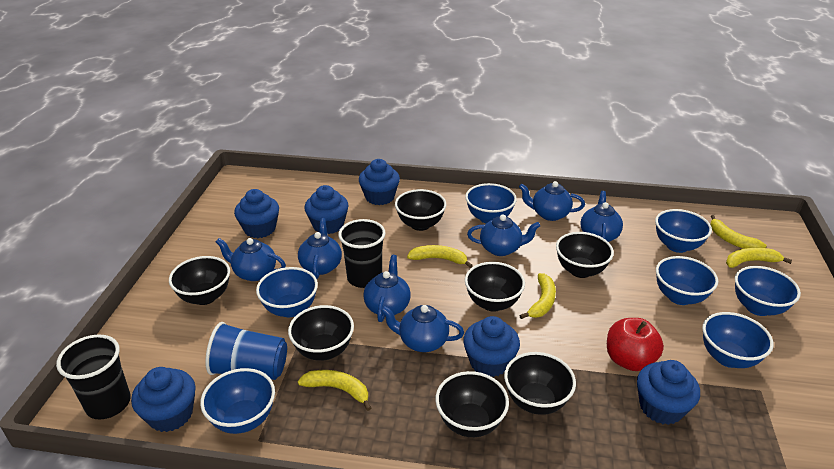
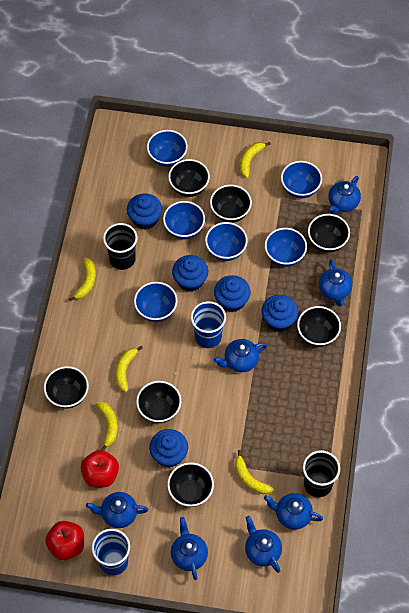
blue bowl: [200,368,275,434] [256,267,318,317] [465,183,517,223] [655,209,712,253] [656,256,718,305] [702,312,774,368] [735,266,801,316] = 7 -> [134,282,177,322] [147,130,188,167] [163,201,205,239] [205,222,248,261] [265,228,307,267] [281,161,322,199] = 6
blue cup: [205,322,287,380] = 1 -> [92,529,130,575] [191,301,226,348] = 2
blue cupcake: [131,367,196,432] [234,189,279,238] [304,185,349,234] [359,159,400,205] [463,316,520,377] [637,360,700,425] = 6 -> [127,193,162,230] [149,429,188,468] [172,255,208,292] [214,275,251,312] [261,295,298,332] = 5
red apple: [607,318,664,371] = 1 -> [45,521,84,560] [81,450,119,487] = 2

